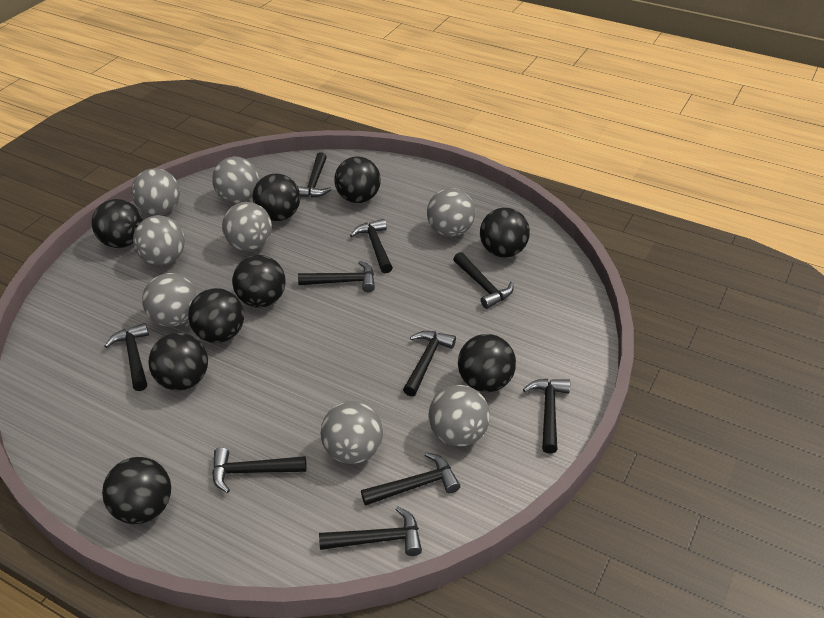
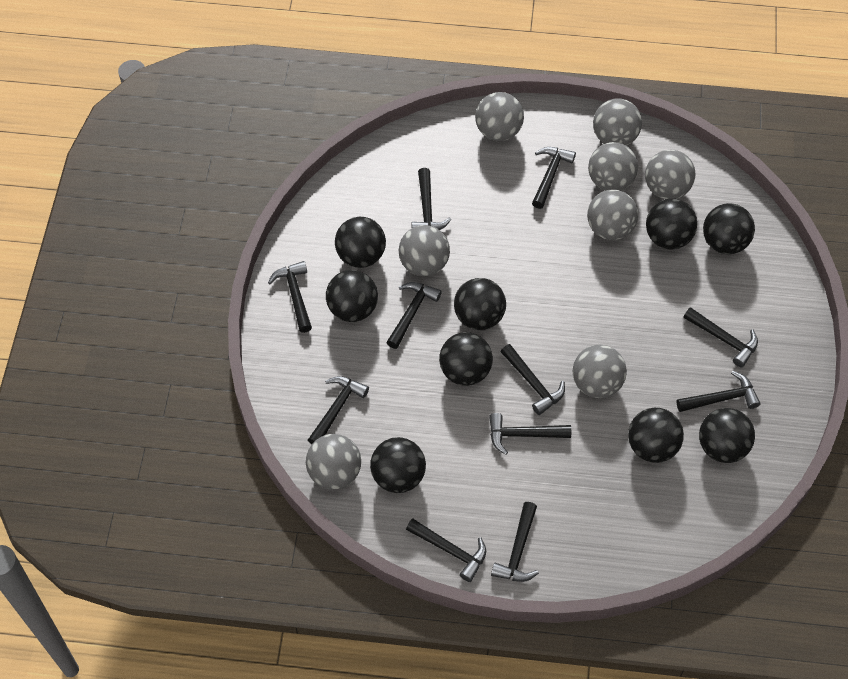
black hammer: [105,323,149,391] [212,447,306,493] [297,152,332,198] [298,261,375,292] [319,507,422,556] [350,219,393,273] [361,452,460,506] [403,331,456,396] [453,252,513,309] [523,379,570,454] = 10 -> [268,261,312,333] [308,376,369,444] [386,282,442,349] [406,518,486,582] [411,168,451,230] [489,413,571,455] [491,502,539,582] [501,344,565,415] [532,147,576,209] [677,371,761,412] [684,307,758,367] = 11

